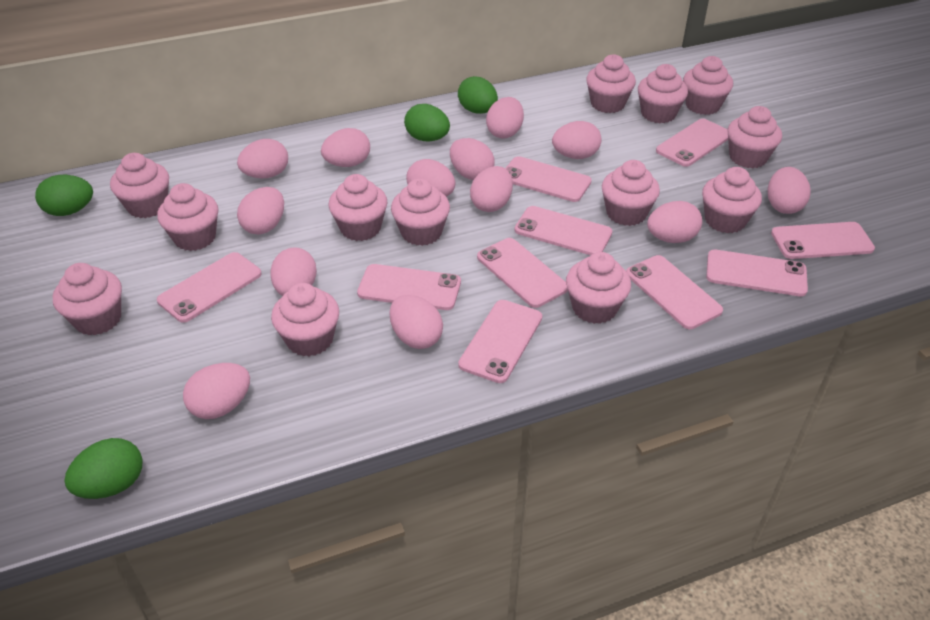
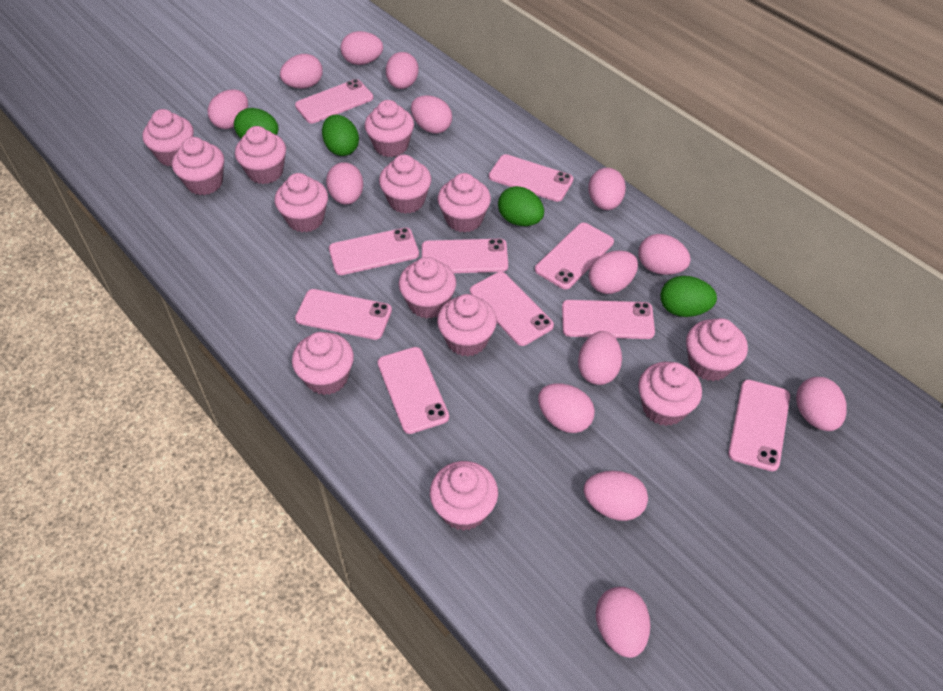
pink egg: [183,363,250,419] [237,139,288,179] [237,187,284,234] [270,247,317,296] [321,128,370,167] [390,295,443,349] [406,159,455,197] [450,138,495,180] [470,166,513,212] [486,97,524,139] [552,121,602,159] [647,201,702,243] [767,167,811,214] = 13 -> [207,89,248,129] [280,54,323,89] [326,162,363,205] [341,31,383,65] [386,52,419,89] [411,95,452,134] [538,383,595,433] [578,331,622,385] [584,471,648,521] [588,168,626,210] [589,251,638,294] [596,587,651,658] [638,234,691,275] [796,377,847,431] = 14

